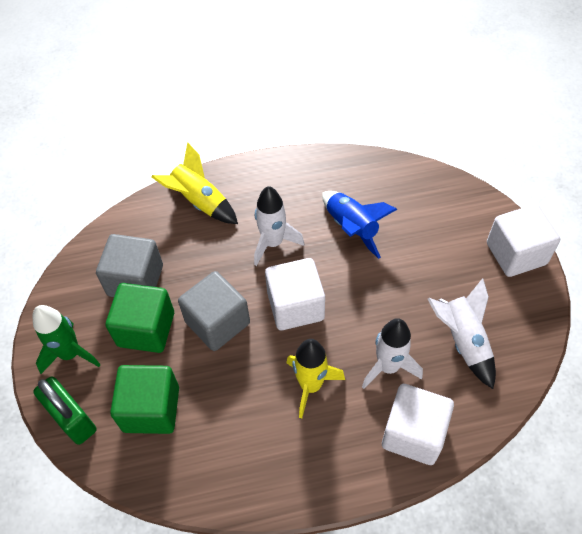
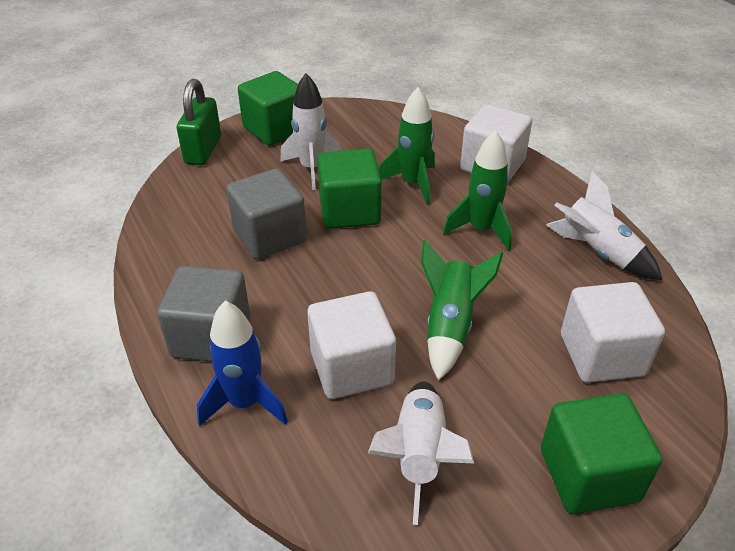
green cube: [106,283,174,353] [110,365,179,434] = 2 -> [238,71,298,146] [317,149,382,229] [541,393,662,514] = 3
green rocket: [33,305,101,374] = 1 -> [379,87,435,205] [421,240,503,381] [443,130,512,251] = 3
yellow rocket: [151,142,238,224] [287,339,345,418] = 2 -> none = 0

